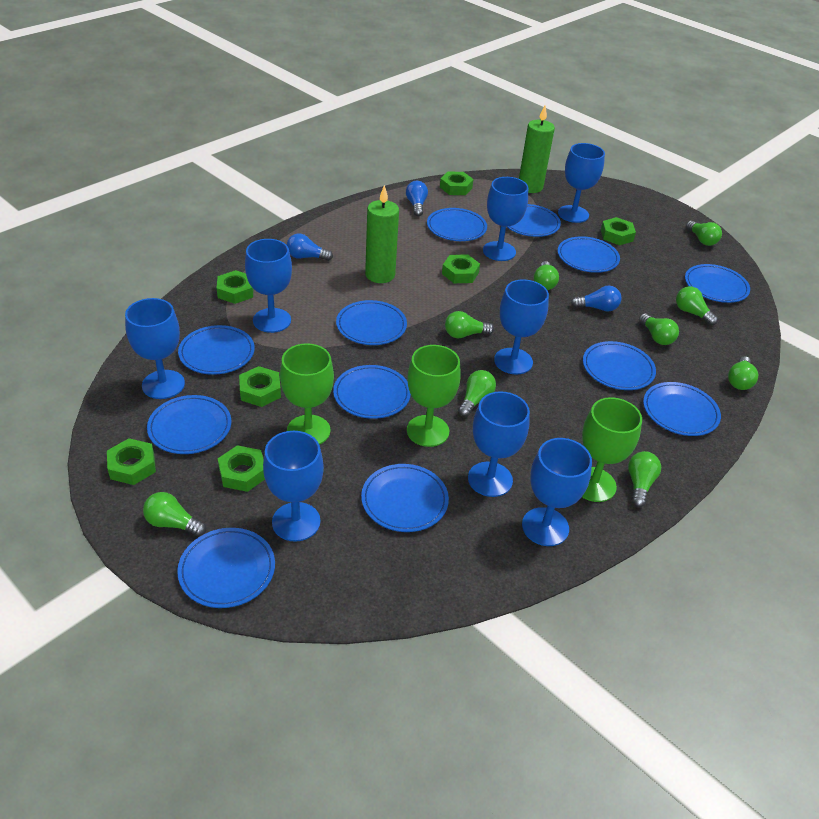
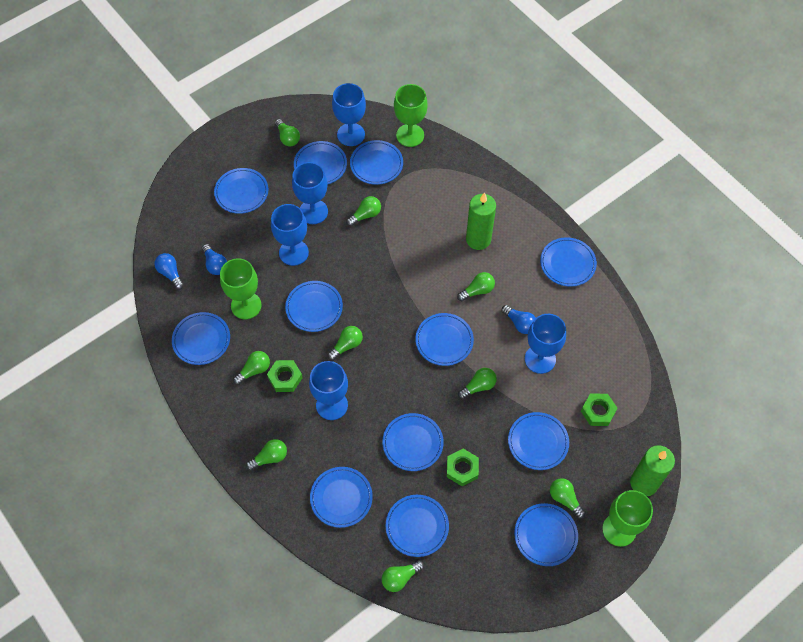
blue goblet: [125,298,185,399] [245,239,292,333] [263,431,324,542] [468,391,530,497] [483,177,528,261] [494,279,549,375] [522,438,592,546] [558,143,605,223] = 8 -> [271,204,309,266] [292,162,328,224] [309,361,348,420] [332,83,366,146] [525,314,566,374] = 5
green nut: [107,438,156,485] [217,270,253,304] [218,445,265,492] [239,366,281,407] [440,171,473,195] [442,255,480,283] [601,217,636,245] = 7 -> [267,360,303,392] [447,449,479,486] [581,393,617,426] = 3

